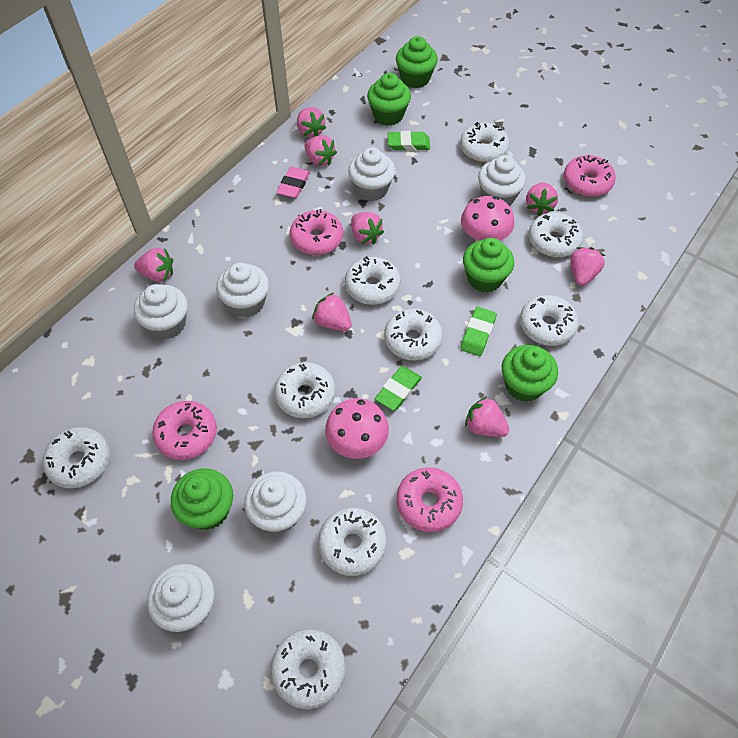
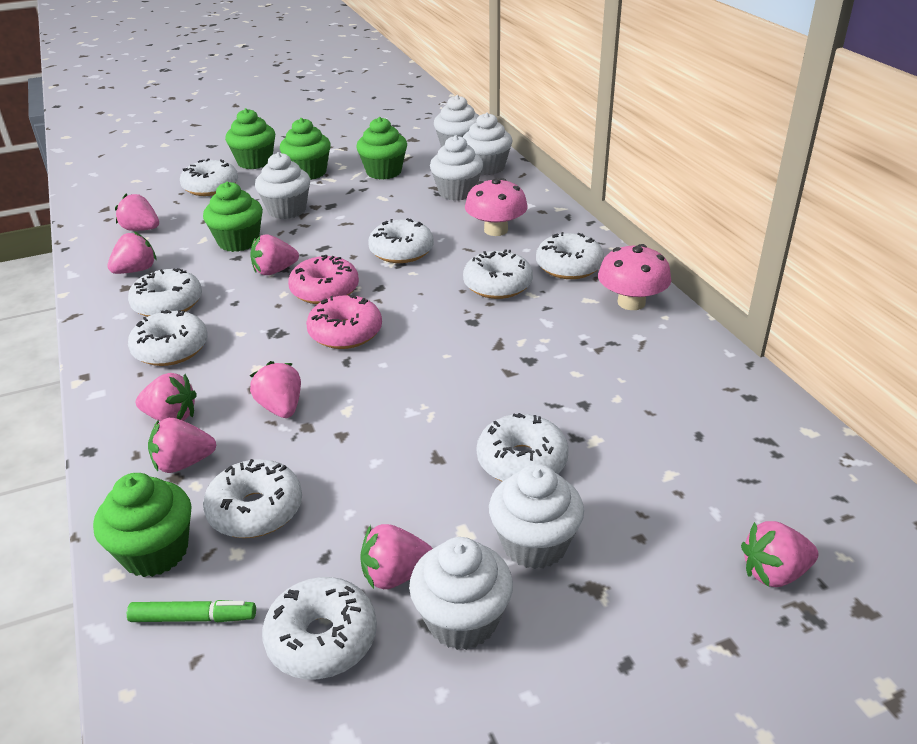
green eraser: [375,366,422,411] [388,131,430,151] [460,307,497,356] = 3 -> none = 0
green marker: none = 0 -> [127,600,256,622] = 1
pink donut: [152,401,217,460] [290,209,343,255] [397,467,463,532] [564,155,616,197] = 4 -> [288,255,359,304] [306,294,382,349] = 2
pink eraser: [276,167,310,198] = 1 -> none = 0

